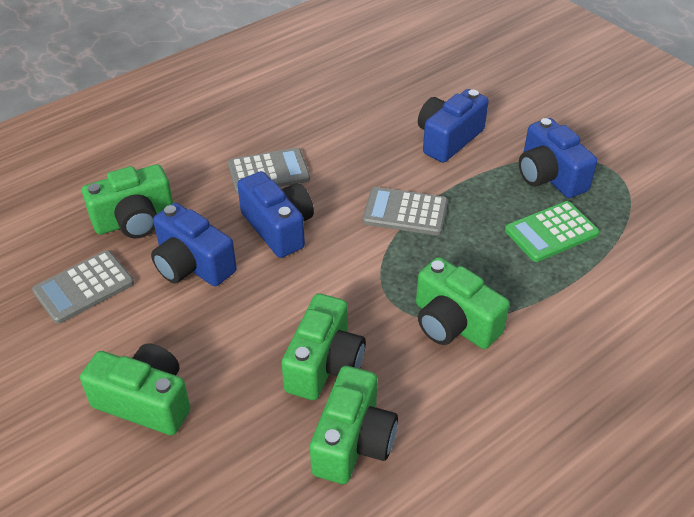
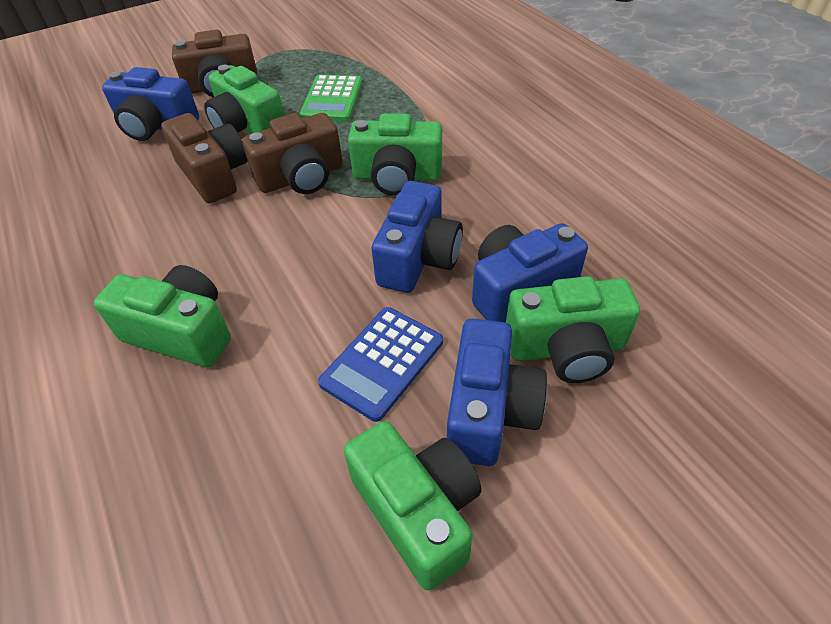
blue calculator: none = 0 -> [318,307,443,422] = 1
brown camera: none = 0 -> [161,113,248,203] [172,30,258,97] [242,113,343,194] = 3
grey calculator: [32,250,134,324] [228,148,310,194] [363,187,448,235] = 3 -> none = 0

